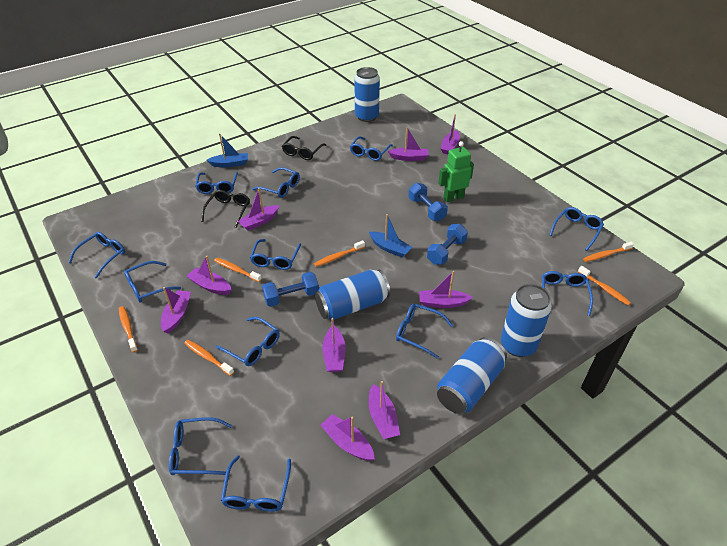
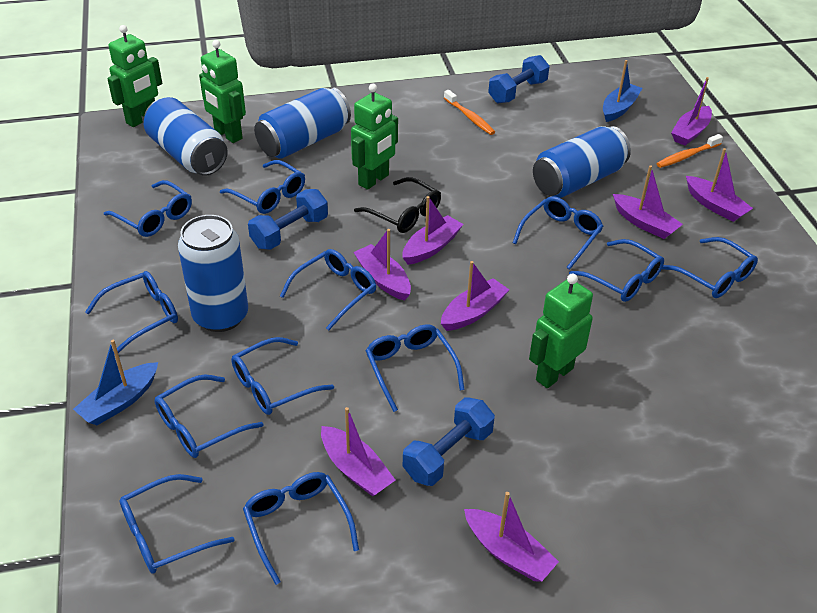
black glasses: [201,190,250,228] [282,136,326,160] = 2 -> [354,177,441,233] = 1
green robot: [438,141,474,202] = 1 -> [107,25,162,127] [199,40,246,143] [351,84,398,190] [529,273,593,388] = 4
orange toothbrush: [119,306,138,352] [184,340,234,376] [214,258,262,282] [314,240,365,267] [578,266,631,305] [583,242,634,262] = 6 -> [444,90,495,135] [656,134,723,168] = 2
purple boat: [161,287,191,334] [187,256,231,295] [238,188,279,231] [320,414,375,461] [322,318,346,372] [369,381,400,439] [388,127,428,161] [419,271,473,308] [441,114,460,154] = 9 -> [321,407,395,497] [353,229,411,301] [402,196,463,265] [441,261,509,331] [464,492,559,582] [613,165,683,239] [671,77,712,145] [686,148,753,222] = 8

